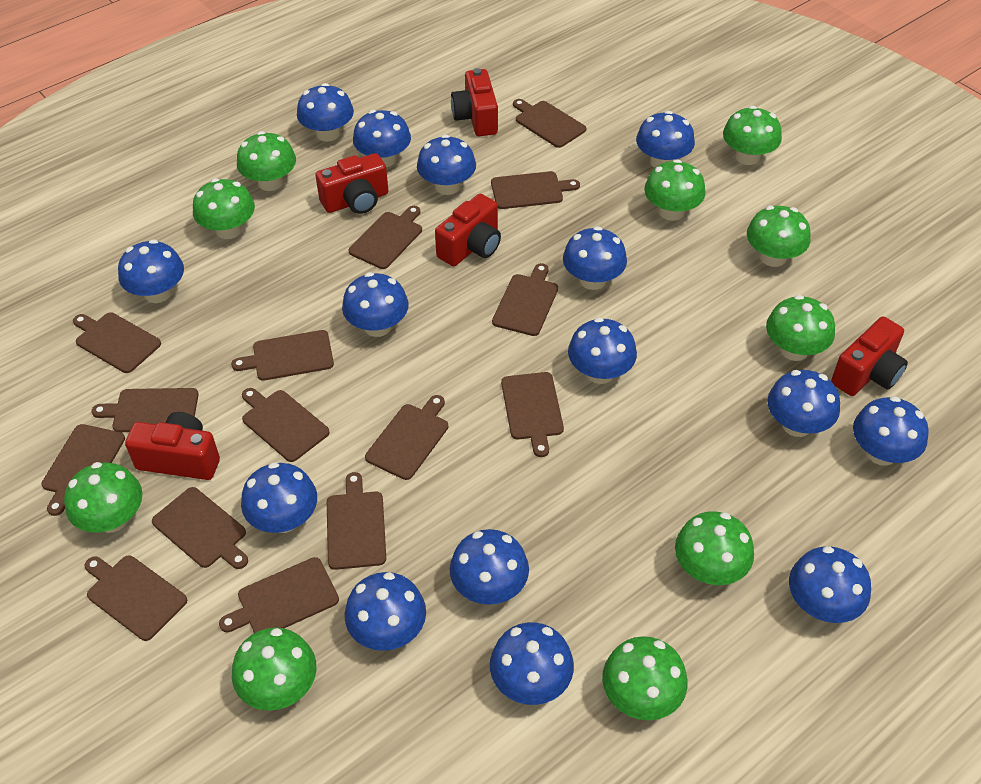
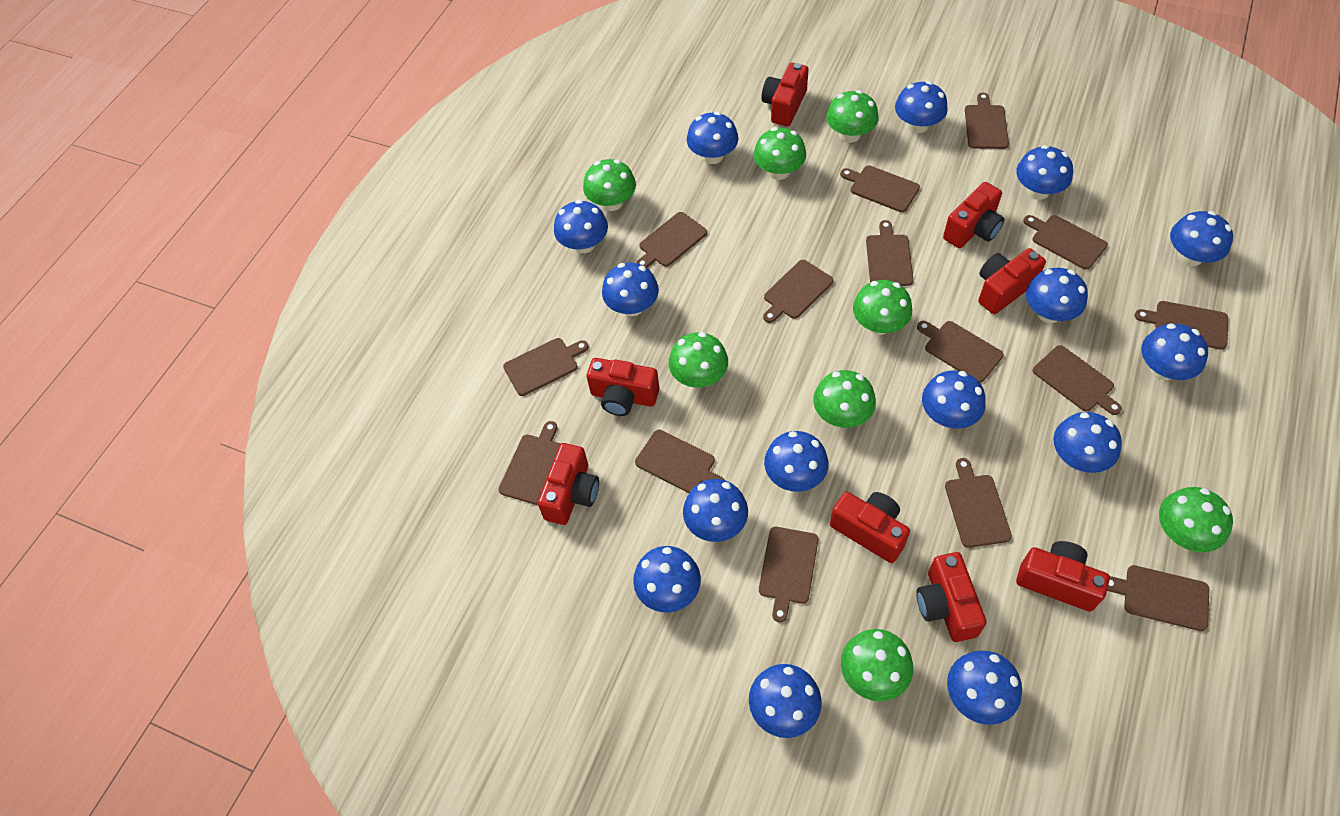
green mushroom: [64,462,143,533] [193,178,255,239] [232,627,316,711] [237,131,296,191] [602,636,687,720] [644,159,706,221] [675,511,754,585] [723,106,782,165] [747,205,810,267] [766,295,835,361] = 10 -> [583,159,636,211] [669,332,728,387] [754,127,806,180] [813,370,876,428] [826,90,878,143] [841,629,913,701] [853,280,912,335] [1159,487,1233,552] = 8
red camera: [125,412,220,480] [315,153,388,214] [435,194,501,266] [451,68,498,136] [831,316,908,396] = 5 -> [538,443,599,525] [587,358,660,416] [762,63,809,126] [830,492,910,563] [916,552,987,642] [943,182,1004,248] [978,248,1046,314] [1016,541,1110,612] = 8

